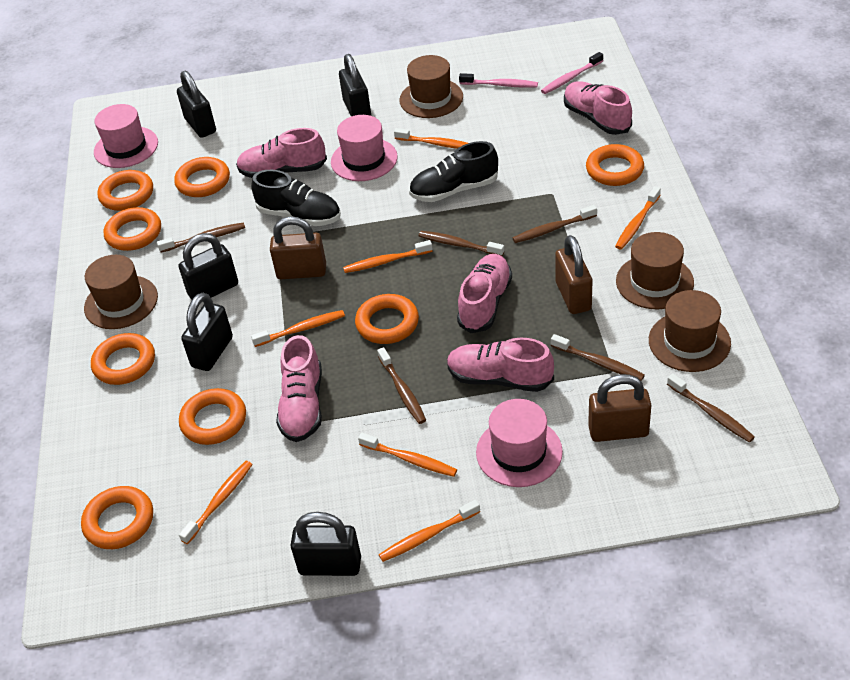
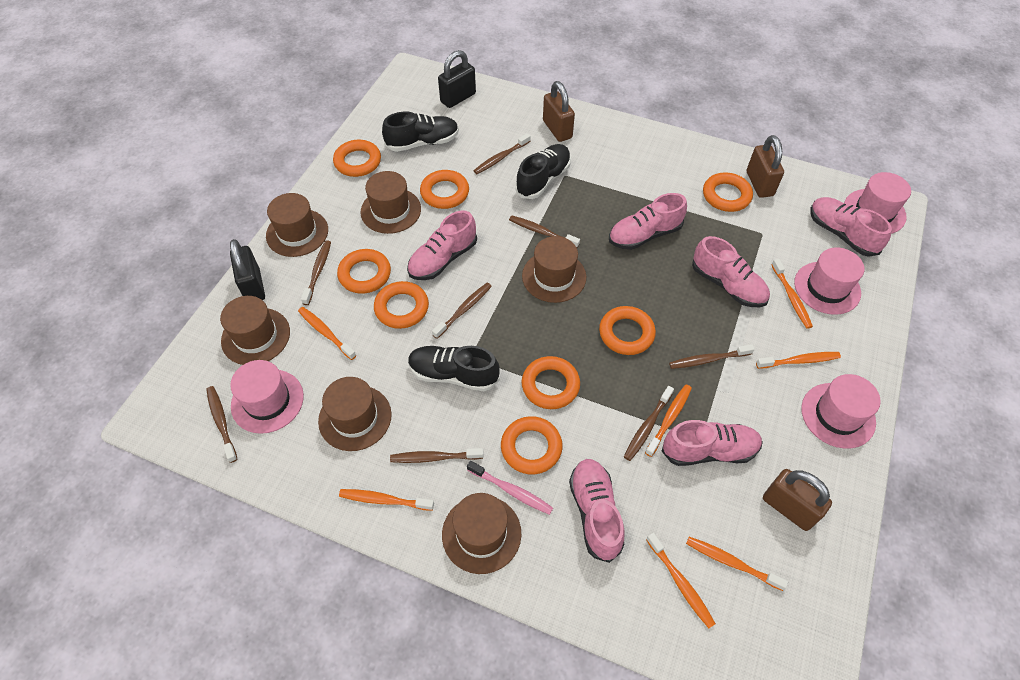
black padlock: [177,71,216,138] [179,233,238,300] [181,293,233,371] [290,512,361,576] [339,54,371,116] = 5 -> [230,239,265,300] [438,50,476,108] = 2
black shoe: [251,170,341,226] [409,141,498,202] = 2 -> [382,112,459,152] [408,346,500,391] [515,144,571,199] = 3
brown hat: [84,255,158,329] [400,55,463,118] [616,232,694,309] [649,290,731,372] = 4 -> [220,296,290,365] [266,193,328,257] [318,377,392,451] [360,171,421,234] [442,493,521,574] [522,236,586,303] = 6
brown toothbrush: [157,222,245,253] [377,347,426,424] [418,231,504,256] [513,205,597,243] [551,334,645,381] [667,374,755,443] = 6 -> [206,386,237,463] [301,240,331,305] [390,448,484,463] [432,283,492,339] [474,133,531,174] [509,216,580,248] [624,386,674,461] [669,344,755,369] = 8
pink hat: [94,104,158,168] [331,115,398,181] [476,399,563,487] = 3 -> [230,360,304,434] [794,247,864,315] [801,374,881,449] [844,172,911,234] = 4
pink shoe: [236,128,327,178] [276,335,322,442] [447,337,554,392] [457,254,512,333] [564,81,632,135] = 5 -> [407,210,477,280] [569,459,625,563] [609,193,687,250] [662,420,763,466] [692,236,770,307] [810,197,892,257] = 6
pink toothbrush: [459,73,538,88] [541,52,603,94] = 2 -> [467,461,553,515] = 1

